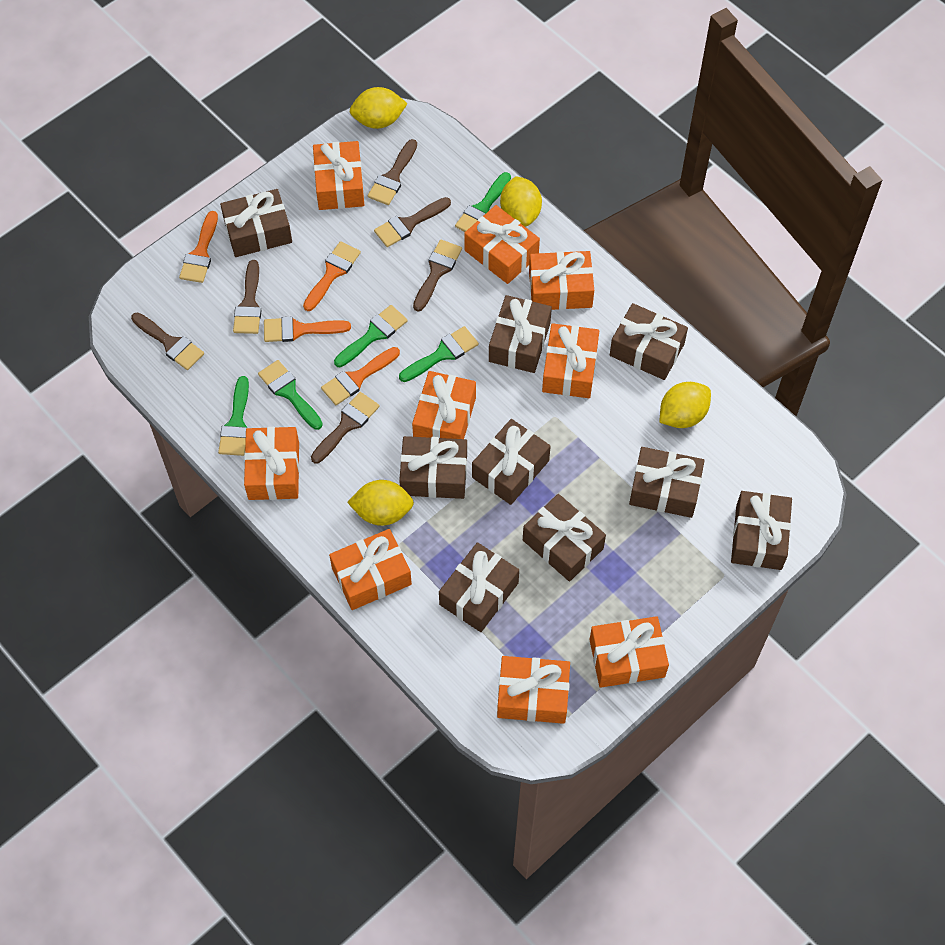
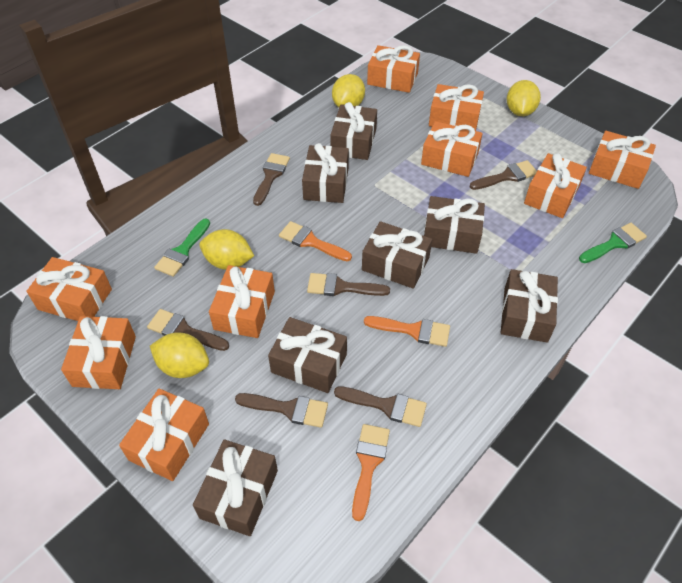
brown gift: [220,189,292,257] [399,436,467,499] [439,542,519,632] [472,419,551,505] [489,295,552,373] [523,494,606,582] [610,303,688,380] [629,447,705,518] [731,491,792,570] = 9 -> [193,439,278,536] [268,317,347,393] [302,143,349,203] [330,102,377,160] [362,221,432,289] [424,196,485,254] [501,269,558,343] = 7
green brush: [218,376,249,456] [258,360,323,430] [334,305,408,367] [399,326,479,382] [455,172,511,232] = 5 -> [154,219,210,277] [579,223,647,263] = 2
orange brush: [179,211,218,283] [264,316,351,342] [303,241,361,311] [321,347,400,405] = 4 -> [279,221,352,261] [352,424,390,521] [364,316,450,347] = 3

